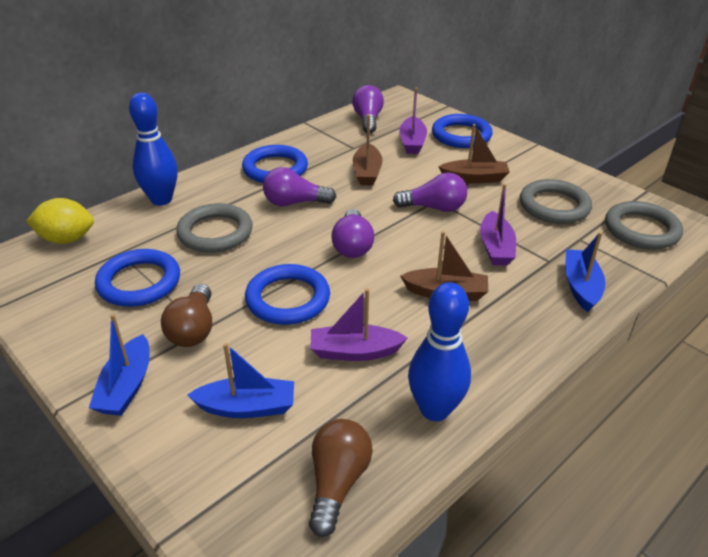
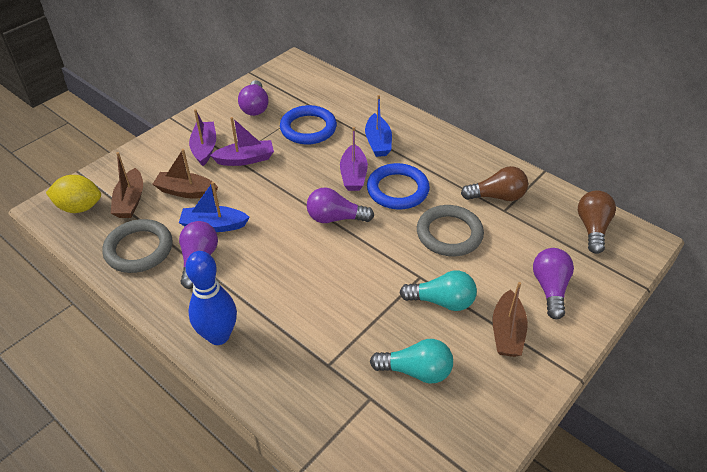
blue boat: [89,314,150,416] [188,343,294,418] [565,232,606,312] = 3 -> [179,182,250,232] [365,95,392,157] = 2
blue bowling pin: [129,92,178,206] [408,282,471,421] = 2 -> [185,251,237,345] = 1
blue ring: [95,249,180,307] [242,145,308,183] [245,264,330,325] [432,114,493,148] = 4 -> [280,105,337,145] [367,163,430,209] = 2
grey ring: [176,203,253,253] [520,179,592,224] [605,201,683,249] = 3 -> [102,219,173,273] [417,205,484,256] = 2
turquoise light bulb: none = 0 -> [370,339,453,384] [399,270,477,311] = 2

